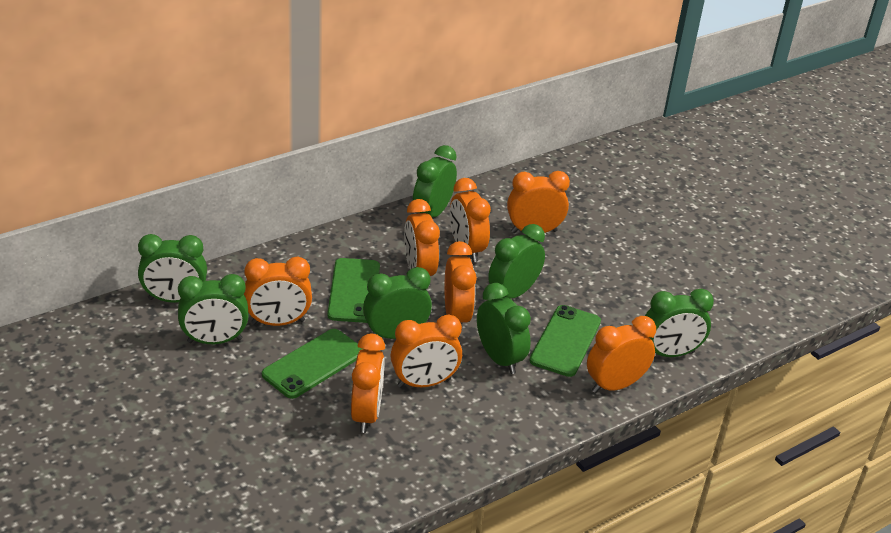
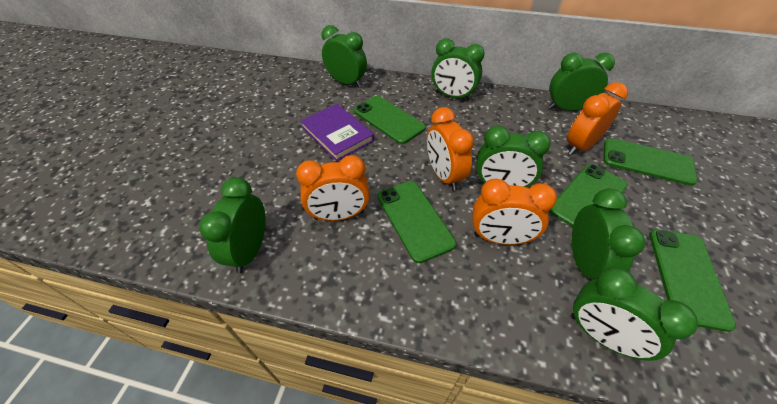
green phone: [262,329,362,399] [327,258,380,323] [529,305,601,377] = 3 -> [354,96,426,144] [377,181,456,263] [549,164,628,227] [603,138,697,186] [649,229,736,332] = 5
orange clock: [244,257,312,326] [351,334,385,433] [391,314,462,388] [404,199,440,276] [444,241,477,332] [450,178,491,262] [507,171,570,233] [587,316,656,393] = 8 -> [296,155,370,221] [427,107,474,191] [473,178,557,245] [567,82,628,155] = 4
purple book: none = 0 -> [300,104,374,161] = 1

